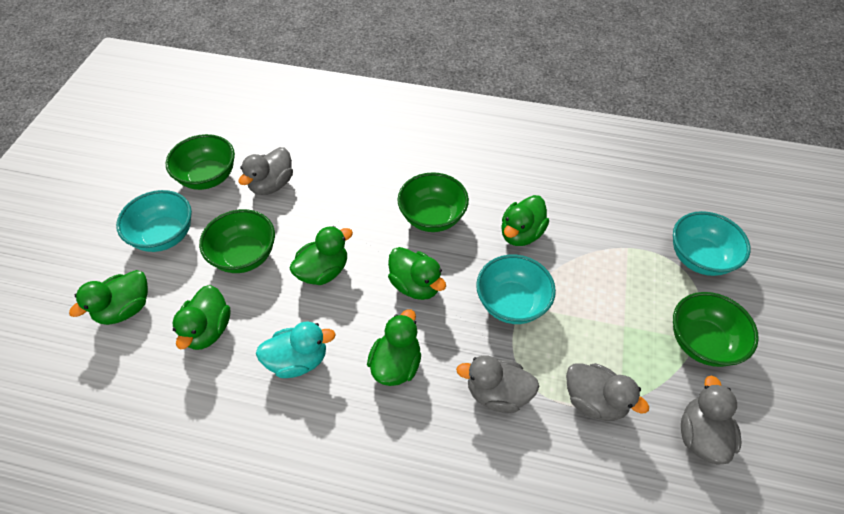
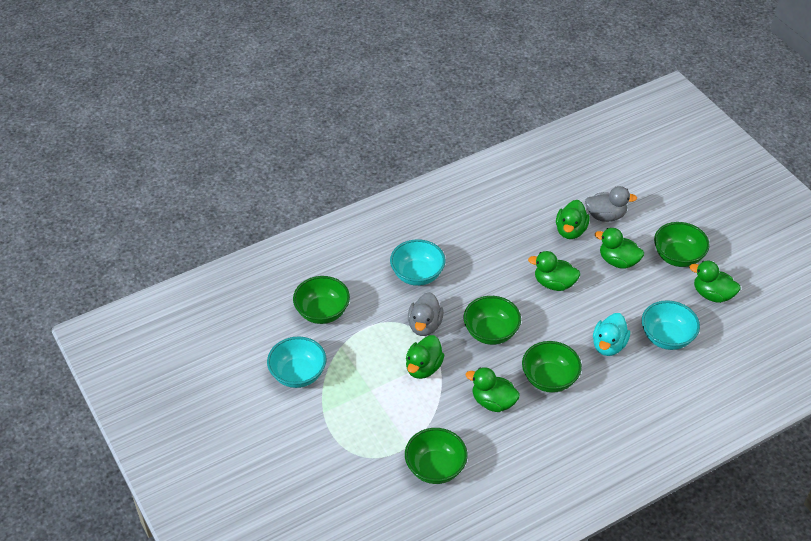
green bowl: [166,134,235,190] [199,209,275,273] [397,172,469,232] [673,292,759,367] = 4 -> [293,276,350,324] [405,428,468,484] [463,296,521,345] [522,341,582,393] [654,222,710,267] = 5
grey duck: [239,147,293,195] [456,355,539,413] [566,363,649,421] [681,375,741,465] = 4 -> [408,292,444,336] [585,186,637,222] = 2

